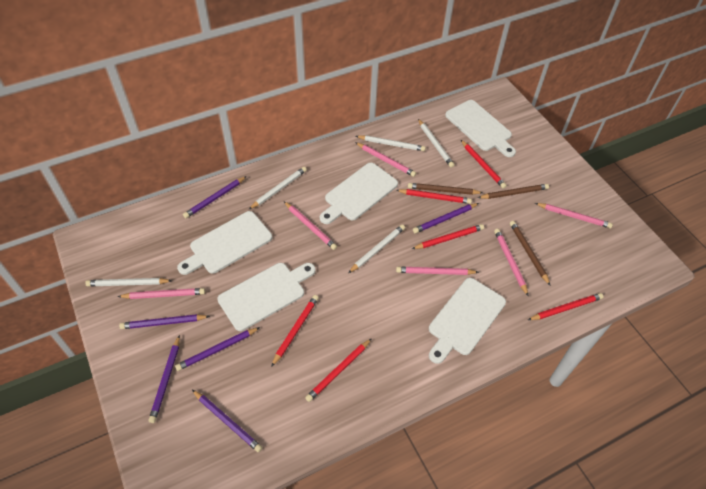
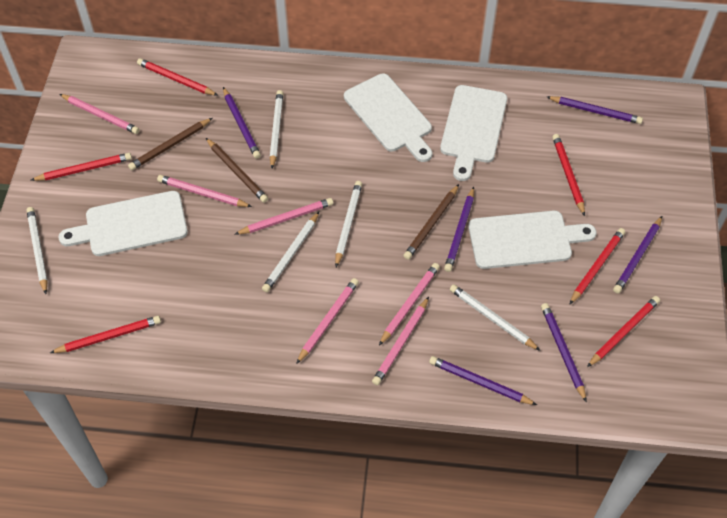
white cutting board: [177,211,272,275] [217,263,316,331] [320,163,398,224] [429,278,506,364] [445,100,516,157] = 5 -> [59,191,188,256] [344,73,432,162] [440,85,507,181] [468,210,597,269] = 4

